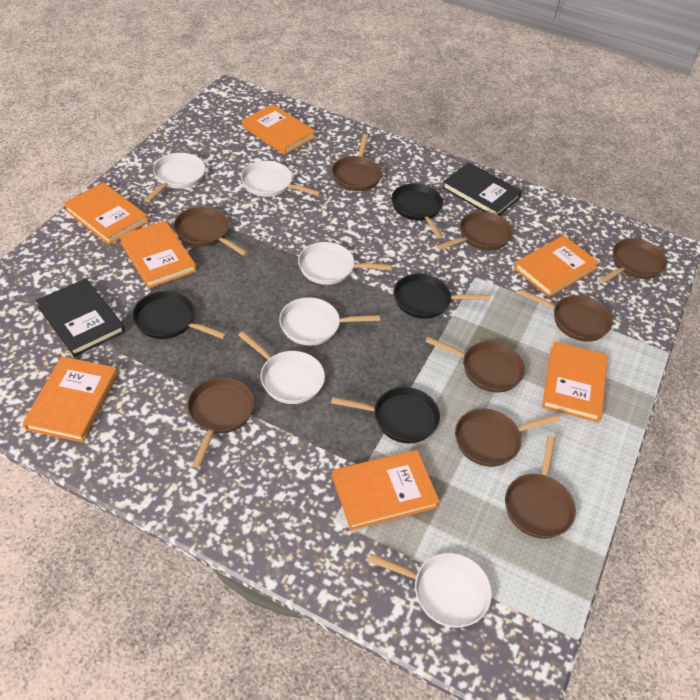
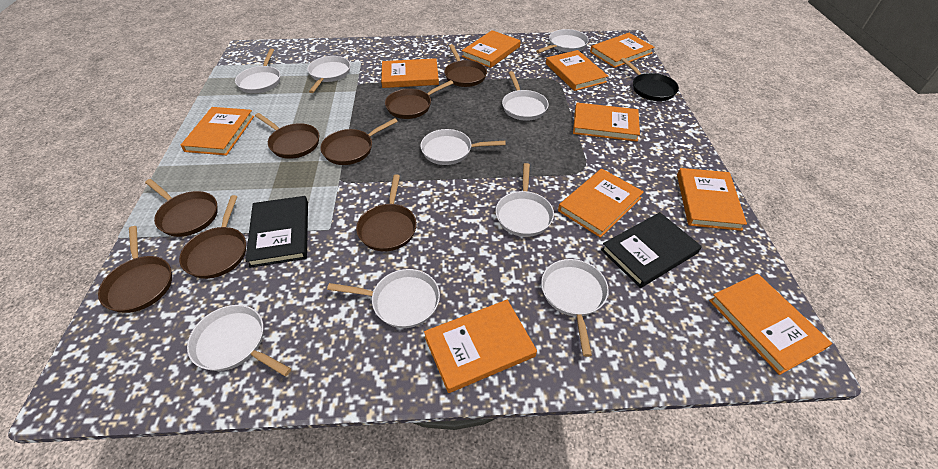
black pan: [132,291,227,339] [331,387,440,443] [392,183,443,239] [394,274,490,319] = 4 -> [621,58,679,101] = 1
brown pan: [173,206,248,256] [187,377,255,468] [332,134,382,191] [425,337,525,392] [436,211,513,251] [455,409,560,467] [505,435,576,539] [518,289,612,342] [599,238,667,283] = 9 -> [98,226,172,313] [145,179,218,237] [179,195,246,279] [255,113,319,159] [320,118,398,165] [356,174,417,251] [385,80,453,119] [444,44,487,87] = 8
orange book: [23,356,118,443] [63,182,148,245] [119,220,197,289] [242,104,316,155] [332,450,440,530] [514,235,600,298] [542,341,608,422] = 7 -> [181,107,254,155] [381,58,439,88] [424,300,537,393] [462,30,521,68] [546,50,608,91] [558,168,644,238] [573,103,640,141] [590,33,655,68] [677,168,747,231] [709,274,832,375] = 10
white pan: [145,153,205,202] [238,331,325,404] [241,161,321,197] [279,297,380,345] [298,242,392,285] [368,553,492,628] = 6 -> [187,305,291,376] [235,48,280,93] [307,56,351,93] [327,269,440,328] [420,129,506,165] [495,163,554,237] [502,71,549,121] [536,29,589,53] [541,259,609,357] = 9

